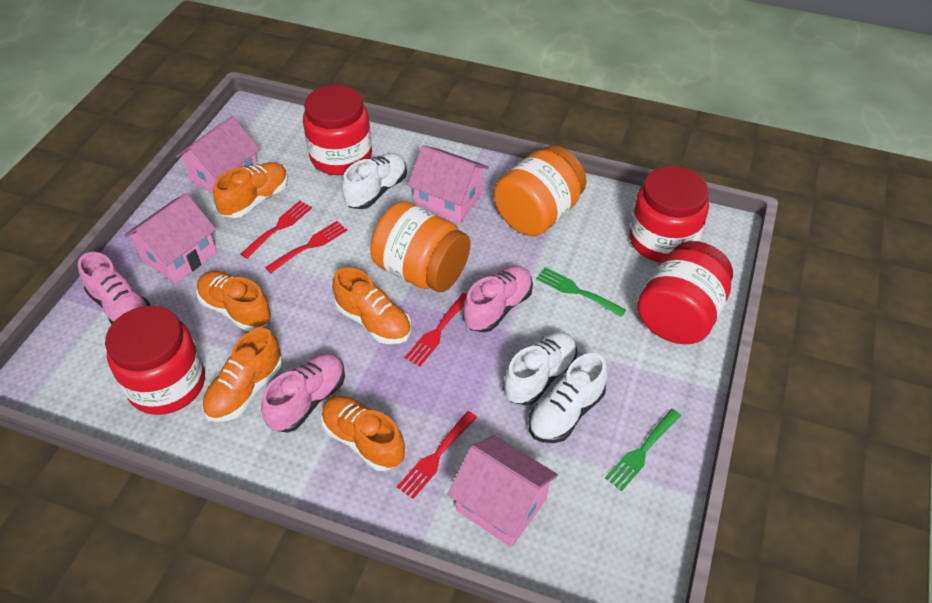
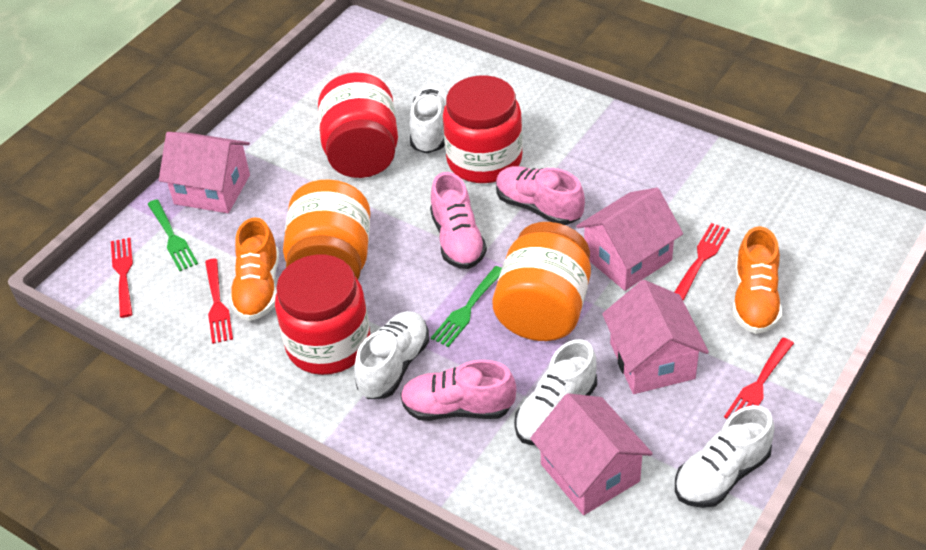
orange shoe: [196,271,272,331] [202,328,282,422] [213,162,288,218] [321,396,405,471] [332,267,411,344] = 5 -> [229,217,279,321] [733,226,782,334] = 2
red jar: [105,306,205,415] [303,85,372,175] [629,166,709,263] [637,241,733,344] = 4 -> [275,255,370,375] [318,72,398,178] [443,75,523,183] = 3
white shoe: [342,153,407,209] [504,332,577,406] [528,353,608,443] = 3 -> [354,311,429,399] [409,83,448,153] [514,339,597,445] [675,405,775,508] = 4

